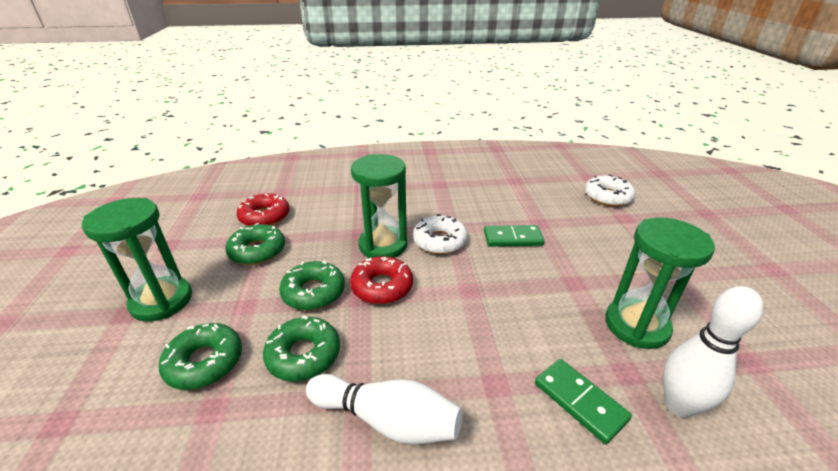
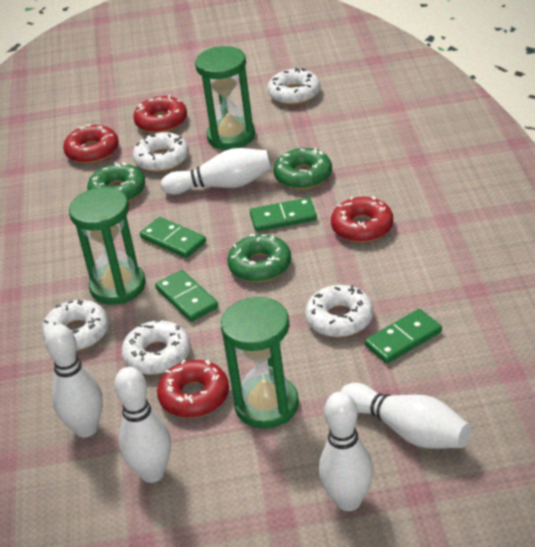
green domino: [484,225,545,247] [535,359,632,444] = 2 -> [140,217,206,258] [155,270,218,322] [250,197,317,232] [365,309,442,364] = 4
green donut: [159,323,242,390] [225,223,285,265] [263,315,340,382] [279,261,345,311] = 4 -> [87,162,145,202] [227,234,291,282] [274,148,332,189] = 3
red donut: [237,193,290,226] [350,256,413,304] = 2 -> [63,124,119,164] [133,95,187,133] [157,360,229,418] [331,196,393,243] = 4
white bowling pin: [306,374,462,444] [663,286,763,418] = 2 -> [45,324,103,437] [114,367,171,483] [161,148,271,195] [319,392,373,511] [340,383,471,449] = 5
white donut: [413,214,468,254] [585,175,635,206] = 2 -> [42,299,109,351] [121,319,191,375] [133,132,189,172] [267,67,320,105] [305,285,374,337] = 5

